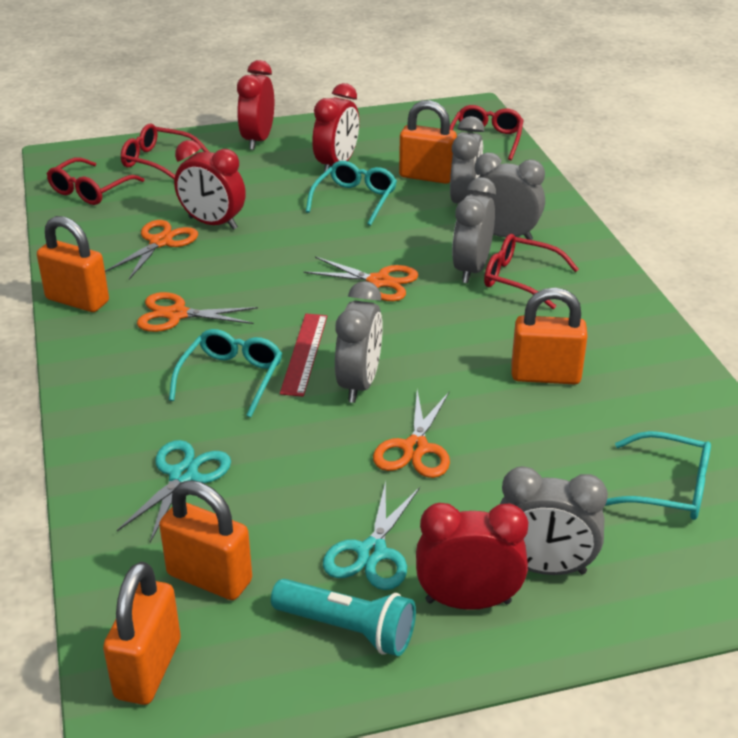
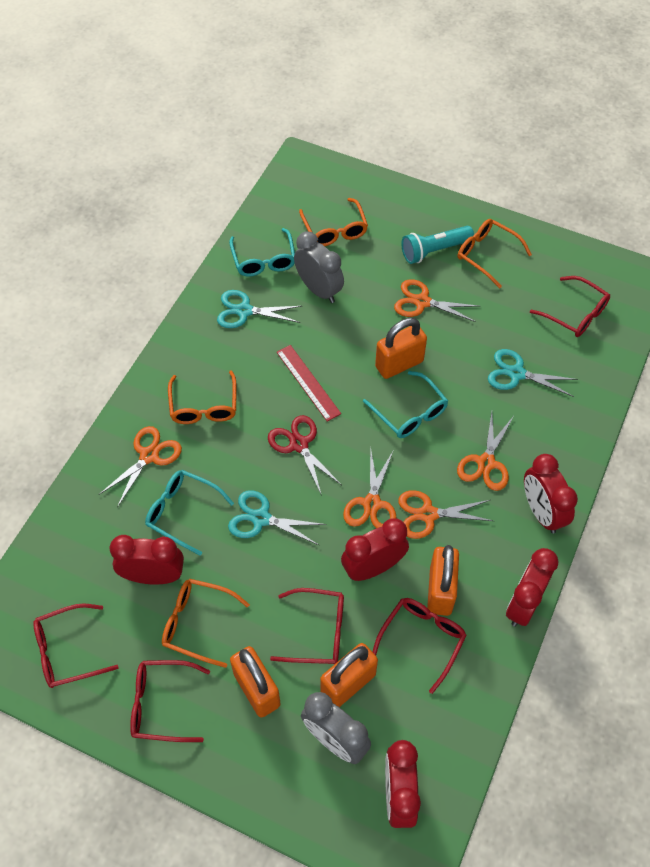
grey clock: [335,281,383,403] [450,116,484,204] [452,177,496,283] [470,153,545,240] [500,466,608,575] = 5 -> [294,231,344,303] [301,692,371,764] = 2
orange glasses: none = 0 -> [162,579,250,668] [168,370,237,424] [299,198,368,246] [458,219,532,288] = 4
orange padlock: [37,216,109,312] [103,562,181,705] [159,480,252,600] [399,100,457,184] [511,288,588,384] = 5 -> [230,646,281,717] [320,643,378,707] [375,318,427,379] [427,545,459,616] = 4
orange scissors: [105,220,198,280] [137,292,258,332] [303,257,419,301] [373,390,450,478] = 4 -> [100,426,182,507] [343,447,397,528] [394,279,479,322] [398,490,493,539] [457,412,514,491] = 5
red clock: [174,140,246,230] [237,60,274,150] [312,83,359,175] [416,503,528,610] = 4 -> [110,535,184,584] [341,518,409,581] [385,740,421,828] [506,548,558,627] [524,454,578,534] = 5
red glasses: [47,157,145,205] [121,124,210,179] [450,105,524,160] [484,234,579,309] = 4 -> [33,603,119,688] [130,660,210,742] [270,588,344,664] [372,598,467,694] [530,276,610,337] = 5
red scissors: none = 0 -> [268,415,341,496] = 1
turquoise scissors: [117,440,231,542] [323,481,420,590] = 2 -> [217,290,302,328] [228,490,327,545] [488,349,578,397] = 3

